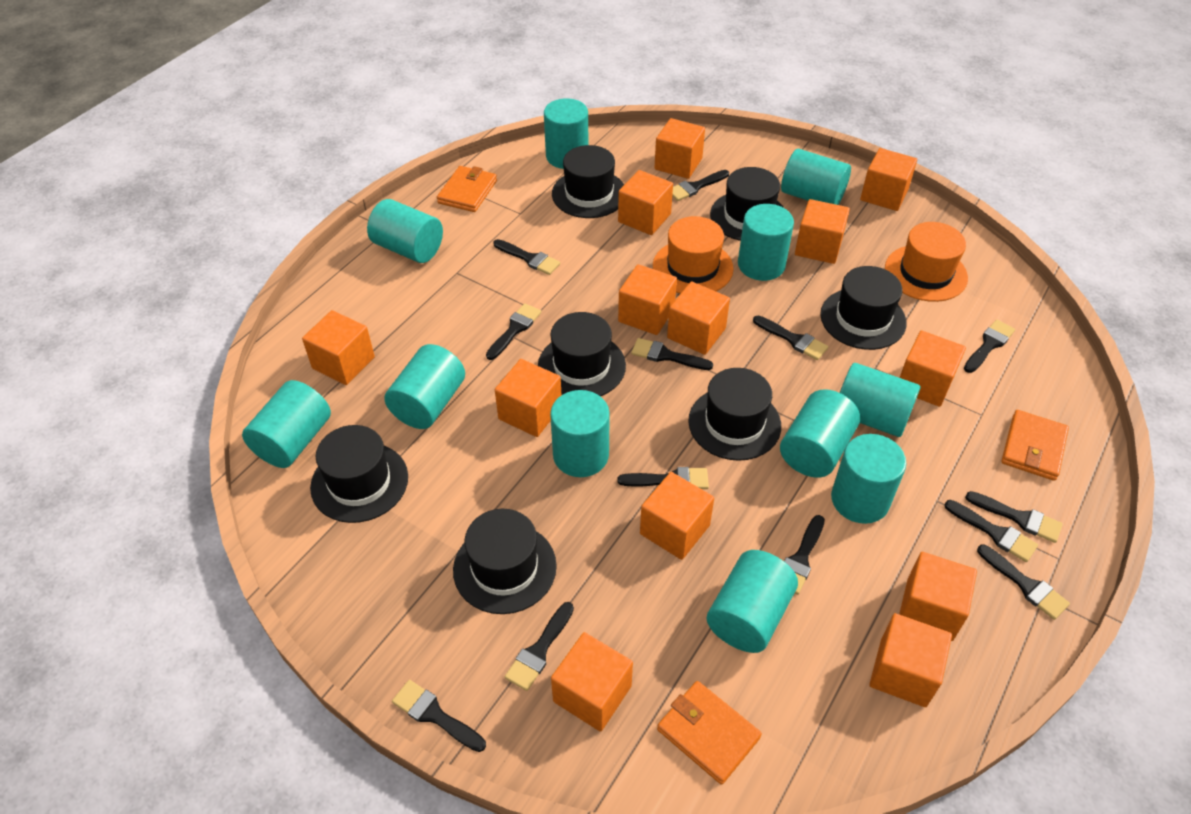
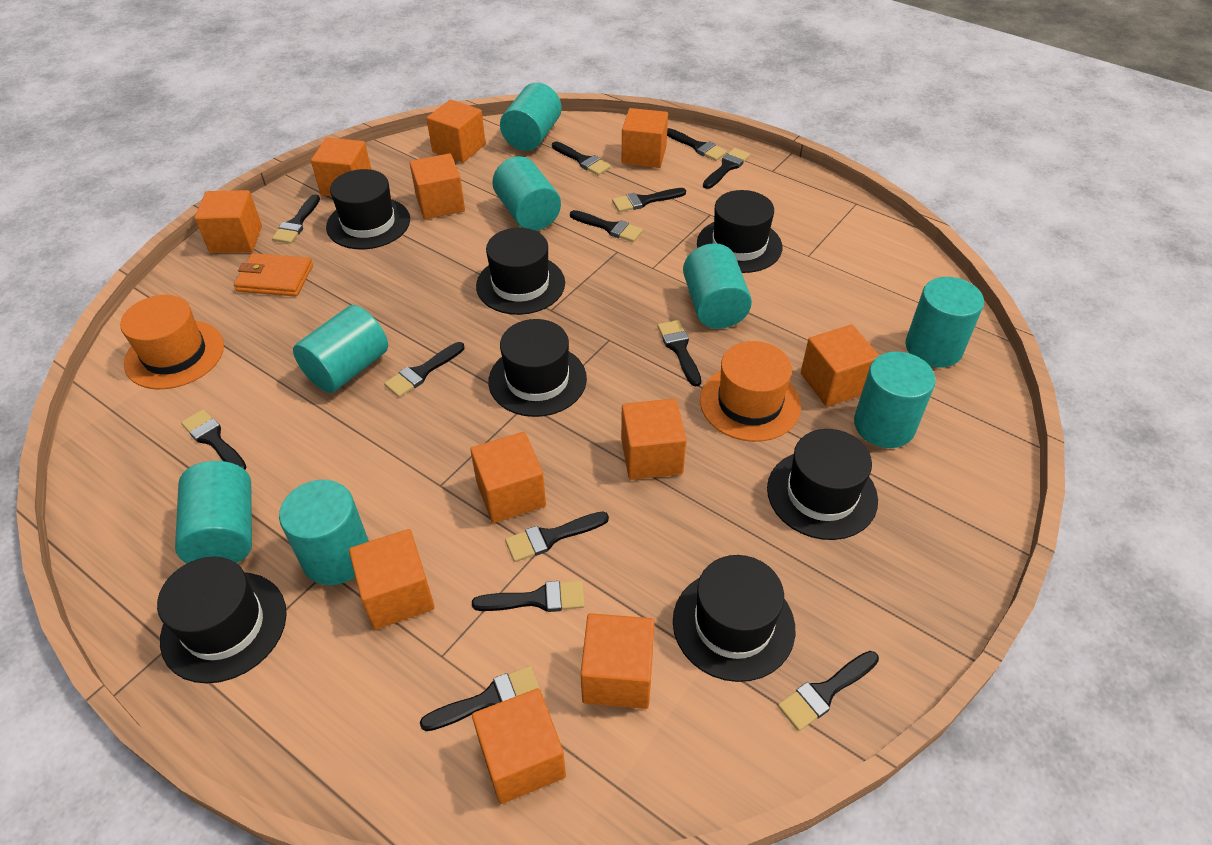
orange cube: [302,310,375,385] [495,359,561,437] [551,632,633,732] [618,170,673,235] [618,264,677,335] [640,472,714,560] [654,118,705,179] [667,281,730,355] [795,199,850,264] [860,148,917,211] [869,613,952,707] [899,552,977,641] [900,330,966,407] = 13 -> [195,190,262,253] [311,137,371,196] [349,529,435,629] [410,153,465,219] [426,100,486,163] [470,432,546,523] [472,688,566,804] [581,613,655,709] [621,399,687,480] [622,108,668,168] [801,325,879,407] = 11
orange wallet: [437,166,497,212] [657,681,762,785] [1001,410,1069,481] = 3 -> [234,253,313,297] = 1
turquoise cylinder: [242,380,331,468] [367,199,443,263] [384,344,465,429] [544,98,589,169] [550,390,610,477] [707,550,798,653] [738,204,794,281] [780,389,860,478] [781,149,851,205] [831,434,906,524] [840,363,920,437] = 11 -> [175,461,252,563] [279,480,369,585] [293,305,388,393] [492,156,561,231] [500,83,562,151] [683,243,752,329] [854,351,936,448] [905,277,984,368] = 8

